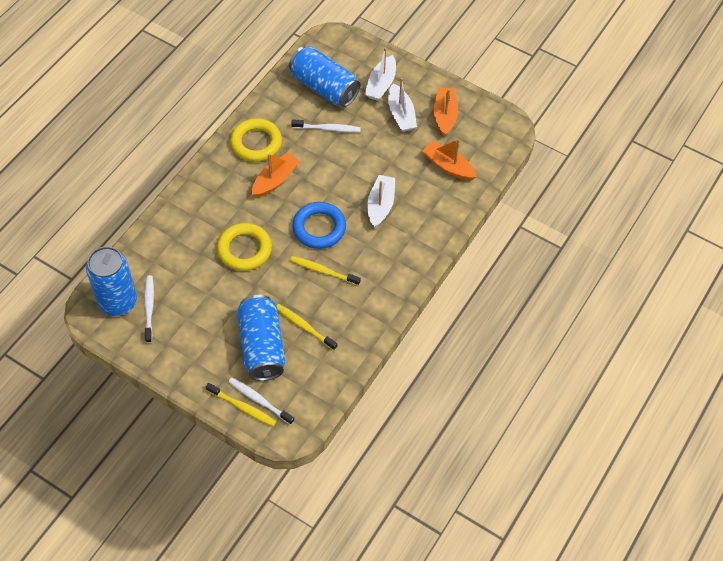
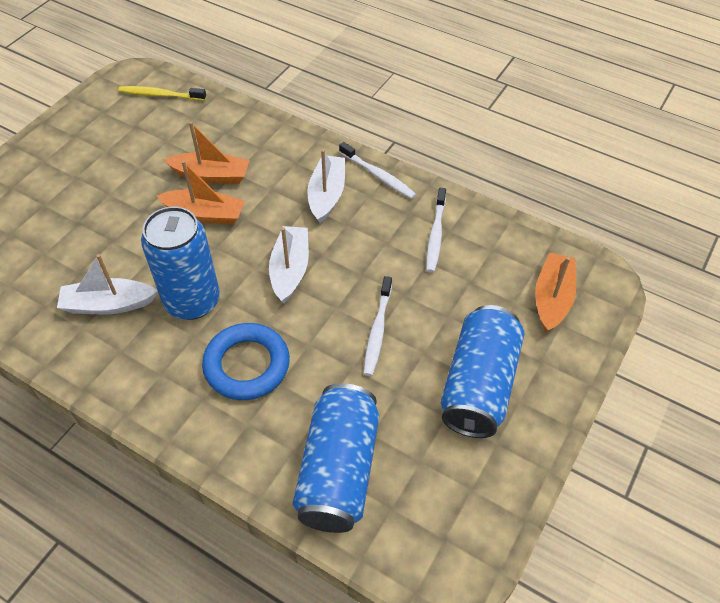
yellow ring: [217,223,272,271] [230,118,282,162] = 2 -> none = 0
yellow toothbrush: [206,383,277,427] [277,304,337,351] [290,256,361,286] = 3 -> [118,86,206,101] = 1

